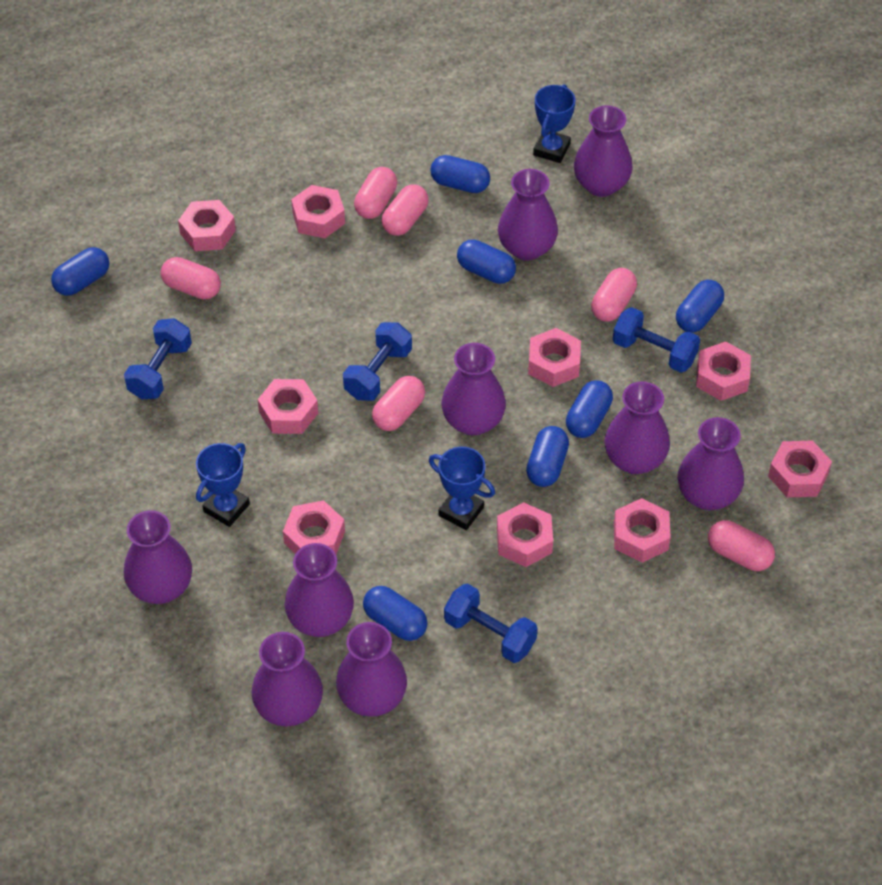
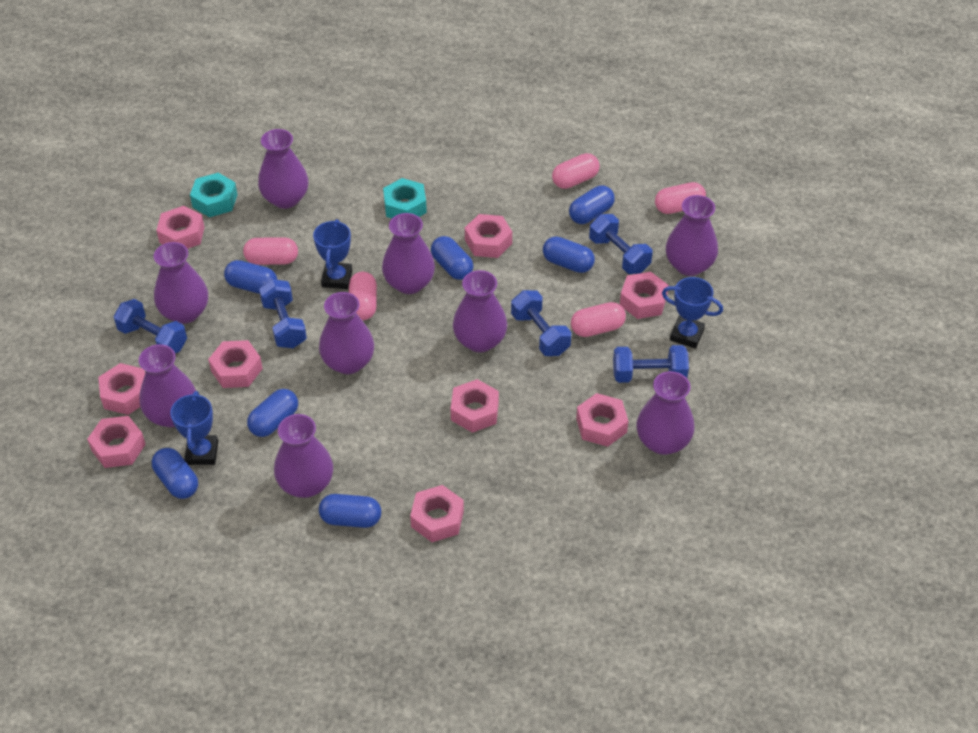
blue dumbbell: [124,318,192,399] [343,322,412,401] [444,583,538,663] [613,307,700,373] = 4 -> [113,299,187,353] [259,279,307,348] [511,290,572,356] [589,214,653,274] [613,345,689,383] = 5
pink capsule: [161,257,221,299] [354,167,397,219] [372,376,425,431] [382,184,429,236] [591,268,637,322] [708,520,775,571] = 6 -> [243,237,298,265] [349,272,377,320] [552,153,600,189] [571,302,626,337] [655,182,706,214] = 5
turquoise nut: none = 0 -> [190,173,238,217] [383,178,427,218] = 2

